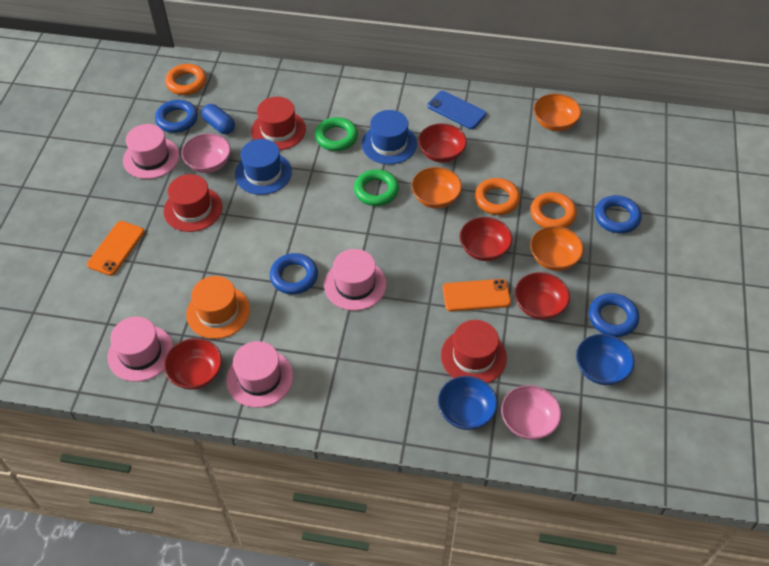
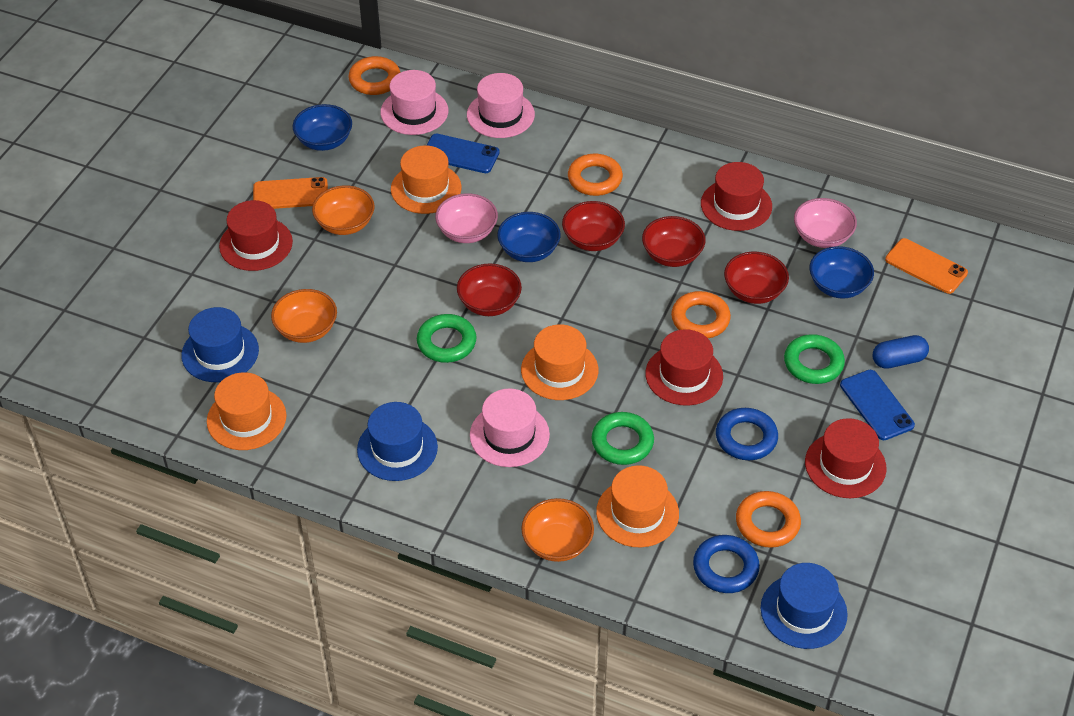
blue bowl: [438,376,498,430] [576,334,635,385] = 2 -> [293,104,352,151] [497,212,561,262] [810,246,874,299] = 3
blue hat: [235,139,292,195] [362,110,417,164] = 2 -> [181,307,259,382] [357,402,438,481] [761,563,848,649] = 3
blue phone: [427,91,487,129] = 1 -> [426,134,500,173] [840,370,915,440] = 2
blue ring: [155,100,198,133] [270,253,318,295] [589,293,639,337] [595,195,642,233] = 4 -> [693,535,760,593] [716,408,778,460] = 2
green ring: [315,117,358,151] [354,169,399,206] = 2 -> [417,314,476,363] [592,412,654,465] [784,334,845,384] = 3
orange hat: [186,276,250,339] = 1 -> [207,372,287,450] [391,145,462,214] [521,324,598,400] [596,465,679,547] = 4
orange ring: [165,64,207,95] [475,178,520,215] [530,192,577,228] = 3 -> [348,56,400,95] [568,154,623,196] [671,291,731,338] [736,491,801,548] = 4
pink hat: [108,317,173,382] [123,124,180,179] [226,341,293,408] [324,249,386,311] = 4 -> [380,70,448,135] [467,73,535,138] [470,388,550,467] = 3
red hat: [164,174,222,232] [251,97,306,150] [441,320,507,383] = 3 -> [219,200,293,271] [645,329,723,406] [701,162,772,231] [805,418,887,498] = 4

